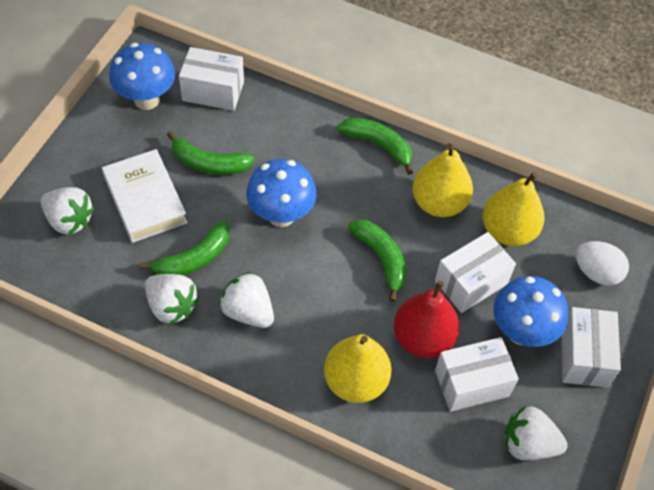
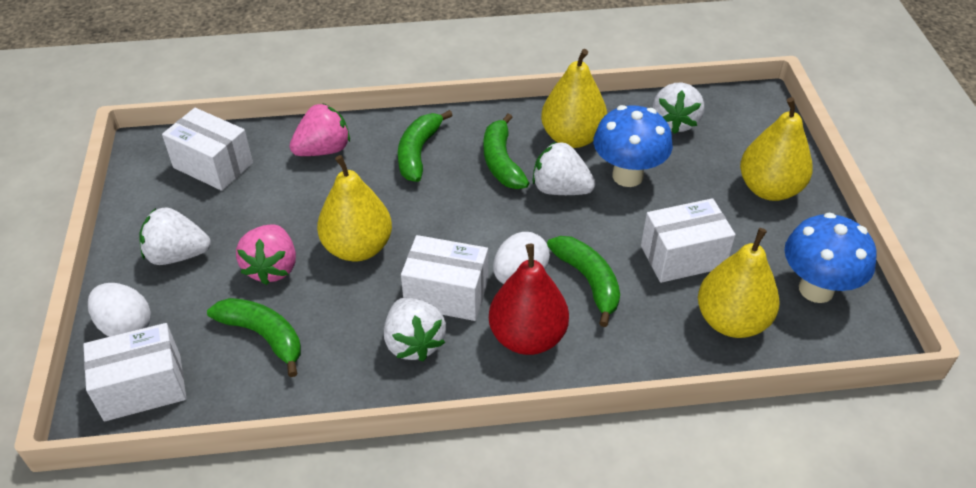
blue mushroom: [109,43,175,110] [246,159,316,227] [493,276,568,347] = 3 -> [593,105,673,187] [785,213,877,303] = 2
pink strawberry: none = 0 -> [236,224,296,285] [289,103,350,156] = 2
white book: [102,149,188,243] = 1 -> none = 0
white egg: [576,241,629,286] = 1 -> [88,283,151,337] [493,232,550,284] = 2
yellow pear: [324,334,392,403] [412,143,473,217] [483,172,544,246] = 3 -> [317,155,392,262] [541,49,607,148] [698,228,780,338] [740,97,813,201] = 4

